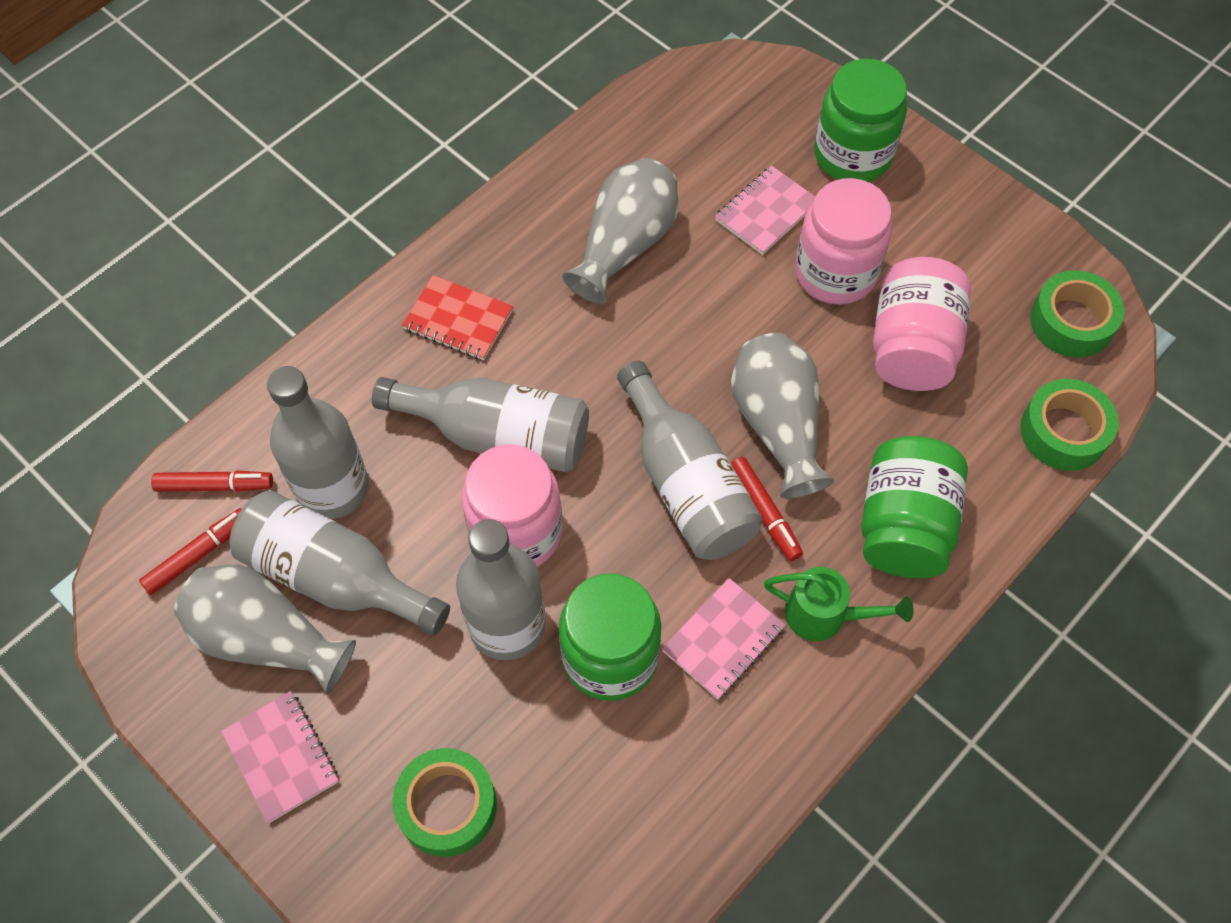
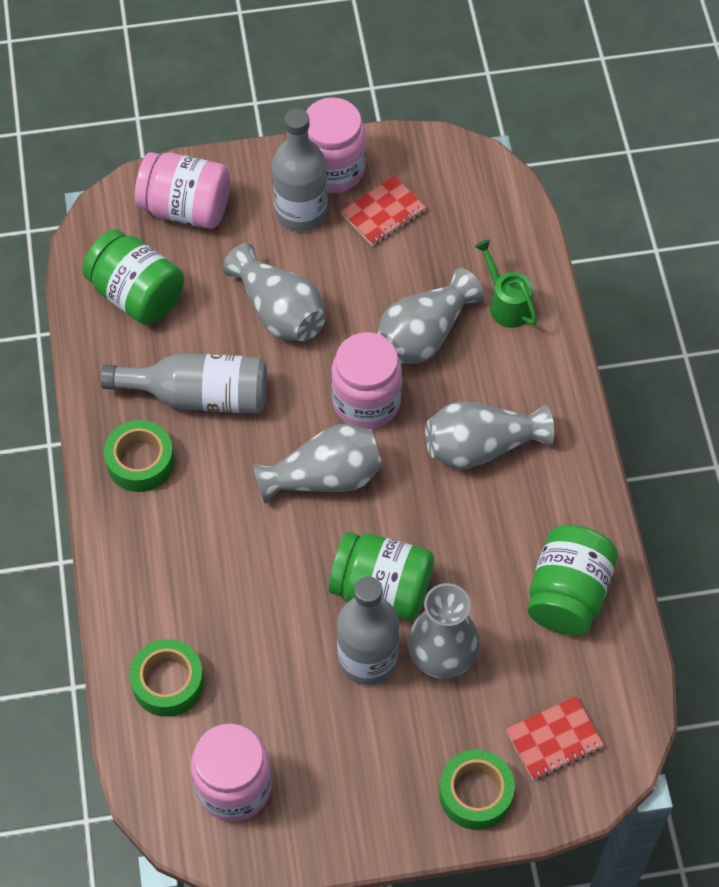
grey bottle: [229,490,450,635] [267,366,369,519] [372,377,589,473] [456,519,546,660] [617,361,762,560] = 5 -> [101,353,267,414] [272,108,328,232] [337,576,399,685] = 3
grey vase: [174,564,356,694] [562,158,678,304] [731,333,834,499] = 3 -> [223,243,325,341] [253,423,383,504] [377,268,484,364] [408,583,480,679] [425,401,554,469] = 5
pink jar: [462,444,562,567] [795,178,892,305] [873,257,971,391] = 3 -> [135,152,230,229] [191,724,272,822] [306,97,366,193] [331,332,402,429] = 4
pink notebook: [221,691,339,823] [662,578,785,699] [715,166,815,255] = 3 -> none = 0
red marker: [139,508,242,595] [151,471,273,492] [731,457,803,561] = 3 -> none = 0
red notebook: [402,275,513,360] = 1 -> [341,176,426,246] [506,696,604,780] = 2

